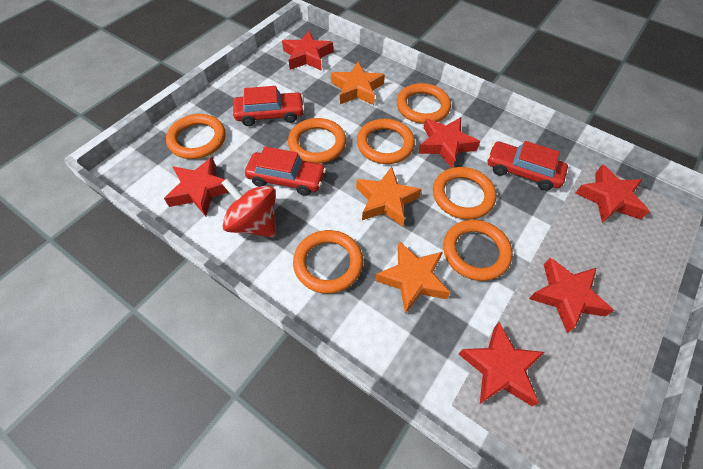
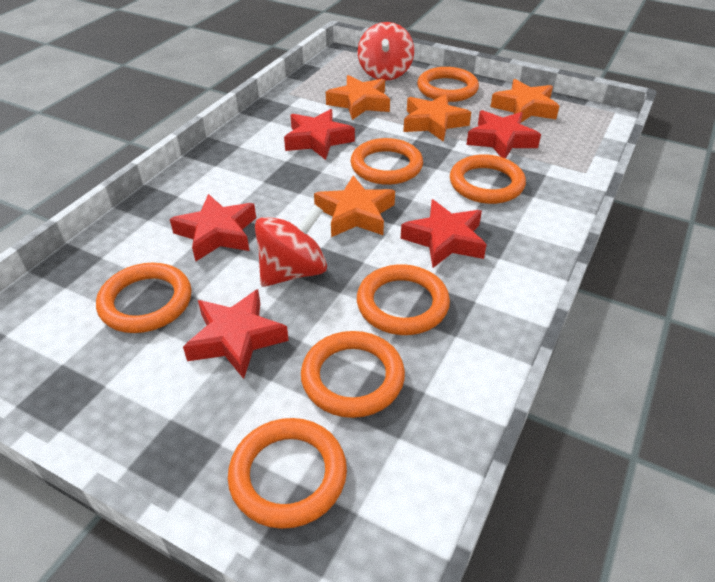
orange star: [331,62,385,105] [356,167,421,227] [375,241,450,314] = 3 -> [314,175,395,237] [326,75,390,120] [403,94,471,142] [491,79,559,122] = 4
red car: [233,86,305,126] [245,147,326,196] [487,141,568,191] = 3 -> none = 0
red spinning top: [221,178,276,237] = 1 -> [255,205,327,287] [358,22,414,81] = 2
red star: [164,157,232,216] [282,31,333,71] [418,117,480,168] [459,322,545,406] [529,258,614,333] [575,164,650,223] = 6 -> [170,194,256,262] [183,289,289,379] [284,109,355,160] [401,199,487,268] [466,110,541,158] = 5

